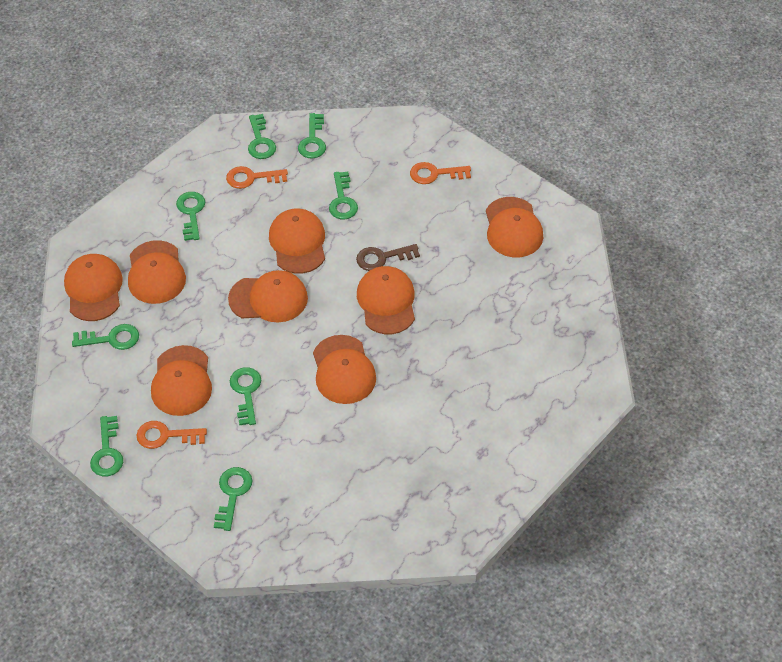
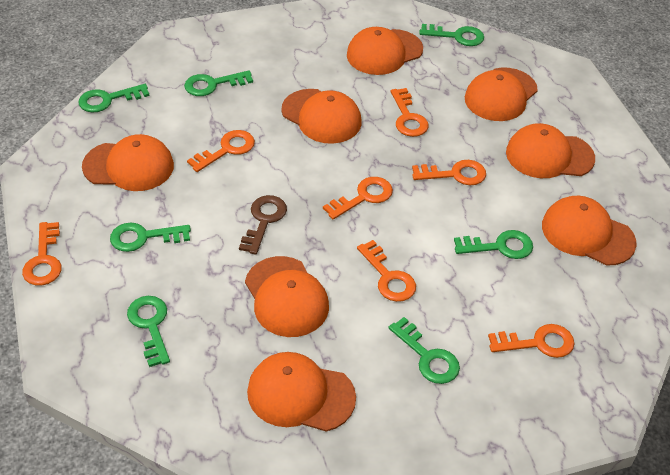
green key: [72,324,139,350] [90,416,123,476] [176,192,205,241] [214,467,253,531] [230,367,261,426] [248,114,276,159] [298,113,326,158] [329,172,358,219] = 8 -> [78,84,150,112] [110,223,191,252] [127,296,170,367] [184,70,253,96] [389,317,460,384] [419,24,484,46] [454,230,533,259] = 7
orange key: [136,421,207,449] [226,166,288,189] [410,162,471,184] = 3 -> [22,222,62,286] [187,130,255,172] [323,177,393,219] [357,240,416,302] [391,88,429,137] [412,160,486,185] [488,324,574,358] = 7

